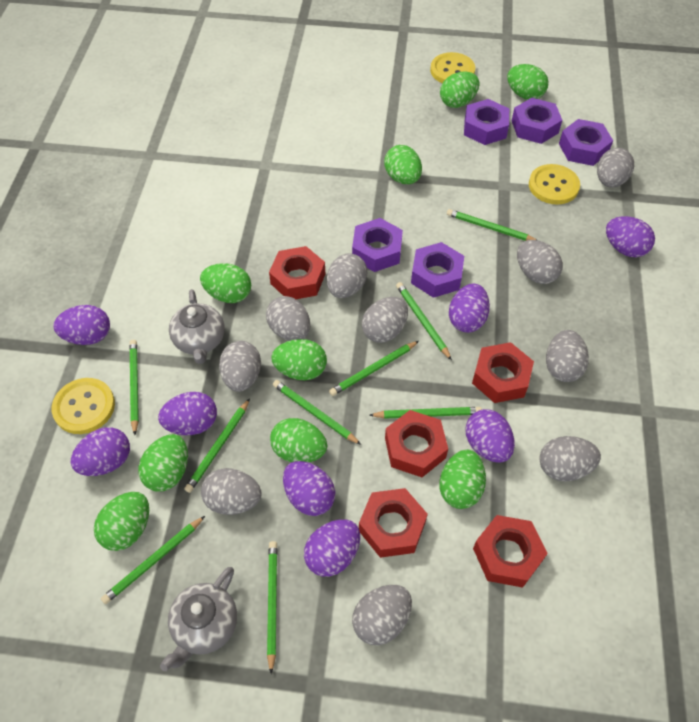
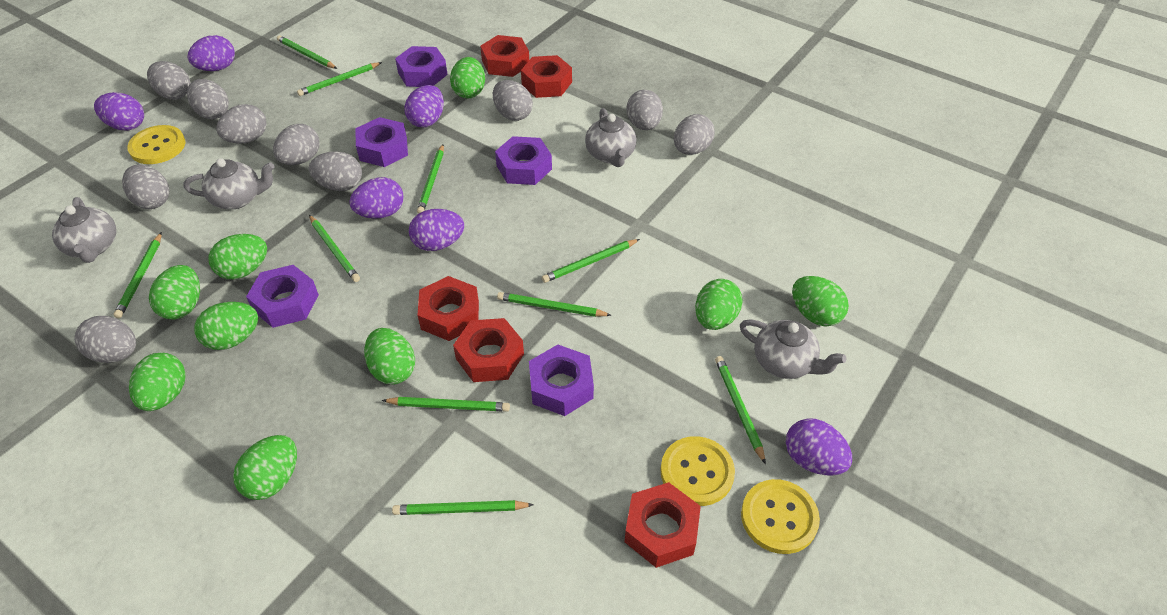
green pencil: [101,516,205,604] [130,340,139,435] [184,398,250,493] [267,541,277,674] [273,380,361,445] [329,341,419,396] [369,407,482,419] [396,282,452,360] [447,209,537,241] = 9 -> [113,232,162,318] [277,35,337,69] [297,62,382,96] [309,215,360,282] [382,397,510,412] [392,500,534,515] [417,144,444,214] [497,292,612,317] [542,239,640,283] [715,356,766,464] = 10
grey teapot: [160,567,237,671] [169,289,225,364] = 2 -> [52,197,116,263] [183,158,275,209] [585,108,637,167] [740,319,846,379] = 4
purple egg: [54,305,110,345] [71,427,130,476] [158,392,217,435] [283,461,335,516] [304,519,360,577] [449,283,490,333] [465,409,515,463] [606,216,655,257] = 8 -> [94,92,144,131] [188,35,235,71] [349,177,404,219] [405,85,444,128] [409,209,464,251] [786,418,852,476] = 6

